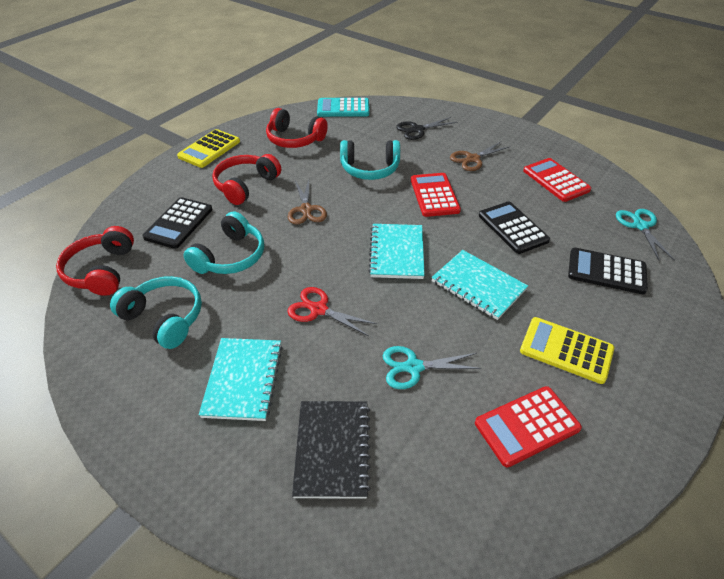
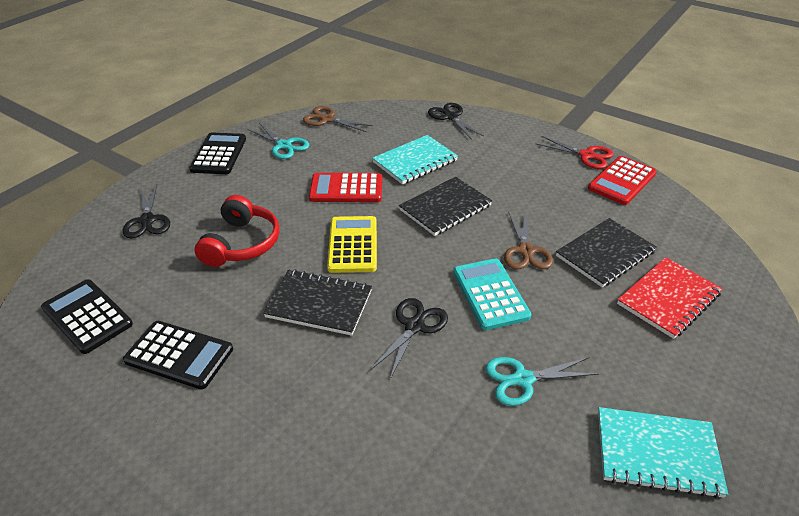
black notebook: [292,401,371,499] = 1 -> [263,269,372,336] [399,177,492,236] [556,218,657,287] = 3
black scissors: [396,117,458,140] = 1 -> [123,184,170,239] [370,298,448,379] [428,103,484,139] = 3
red calculator: [411,173,461,217] [475,386,582,467] [523,158,591,202] = 3 -> [309,173,382,202] [588,156,657,205] = 2
red headphones: [56,226,134,296] [212,154,281,205] [266,108,328,148] = 3 -> [195,195,280,267] = 1
red notebook: none = 0 -> [617,257,723,339] = 1
turquoise headphones: [110,276,202,349] [183,211,264,274] [340,140,400,180] = 3 -> none = 0
turquoise notebook: [199,338,283,421] [368,224,425,279] [432,250,528,320] = 3 -> [372,135,458,185] [598,407,728,499] = 2
yellow calculator: [177,129,240,168] [520,317,614,384] = 2 -> [327,216,377,273] = 1

